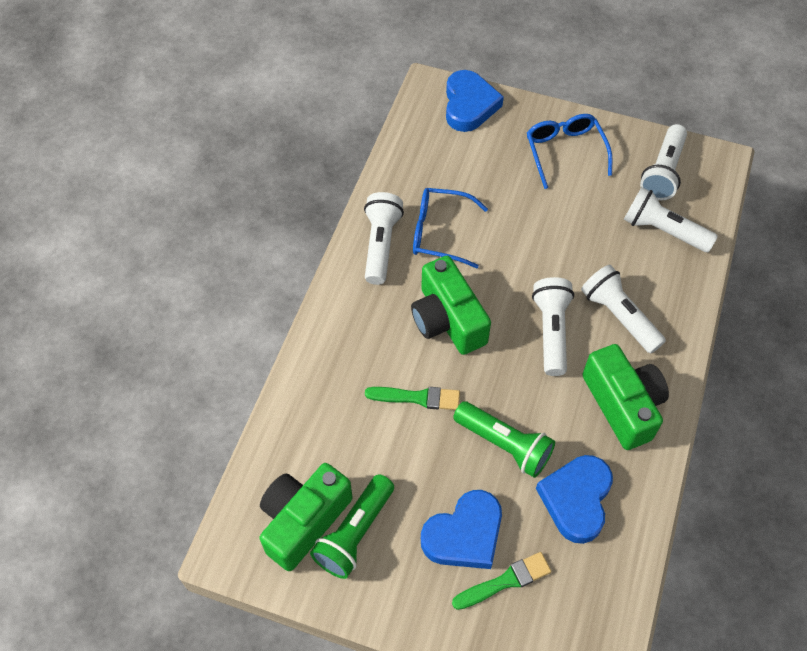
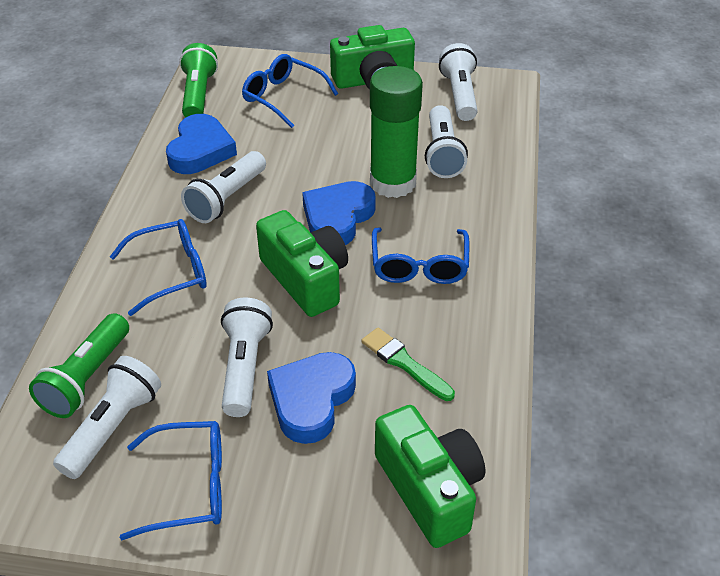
blue glasses: [413,188,488,268] [527,114,612,189] = 2 -> [110,219,207,316] [120,421,222,540] [242,54,338,128] [372,227,469,284] = 4
green brush: [365,387,460,410] [452,552,551,610] = 2 -> [361,327,455,401] = 1
green glue stick: none = 0 -> [370,66,423,198] = 1

